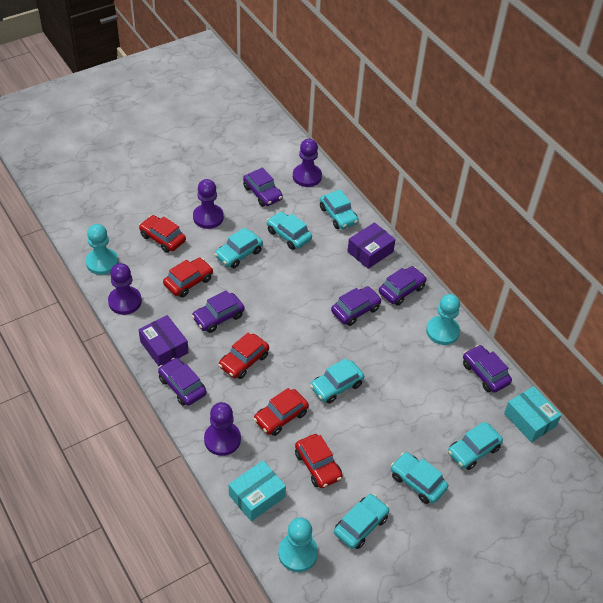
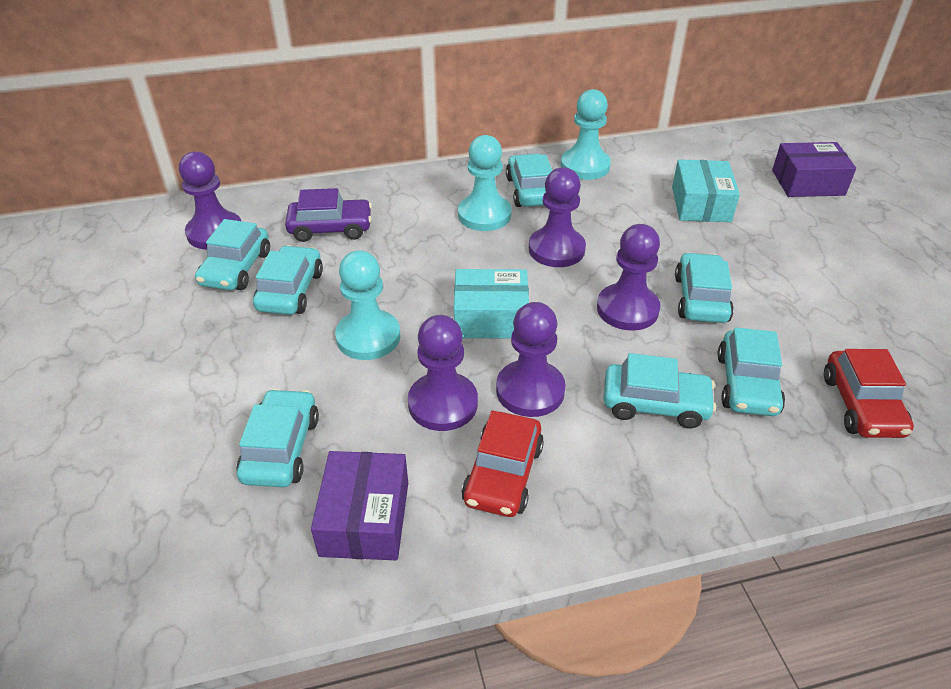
purple car: [158,358,206,406] [192,290,245,333] [243,167,283,207] [331,286,382,326] [379,266,427,306] [463,345,512,393] = 6 -> [285,188,372,242] = 1
purple pawn: [108,263,142,315] [193,179,224,229] [204,402,241,456] [293,139,322,187] = 4 -> [179,151,241,250] [408,315,478,431] [496,302,566,417] [529,167,586,267] [597,224,661,331] = 5
red car: [139,215,186,253] [163,258,213,297] [219,332,269,379] [254,388,309,436] [295,434,342,488] = 5 -> [462,411,544,517] [824,349,914,438] = 2

